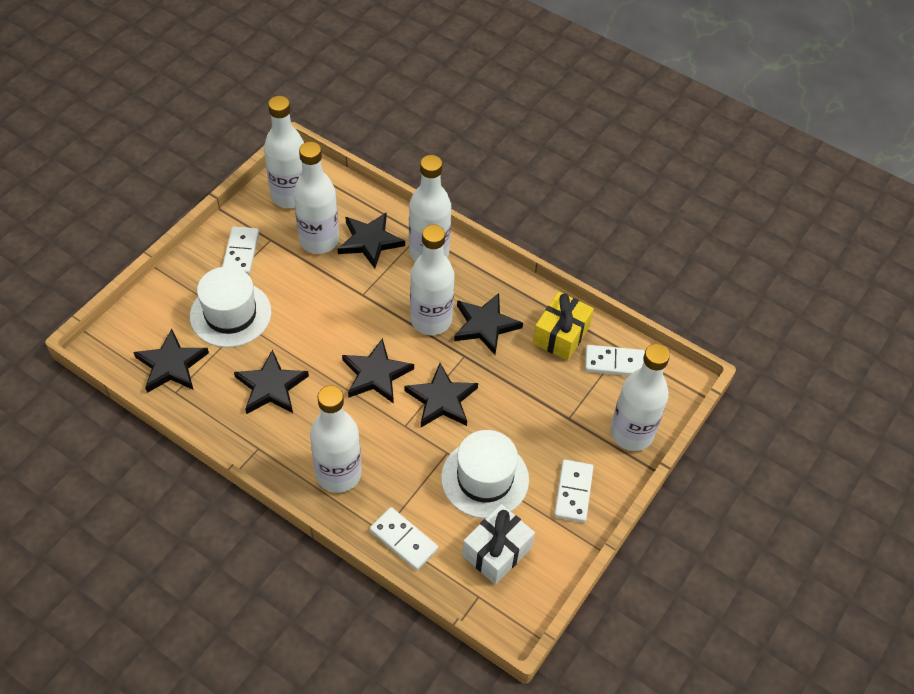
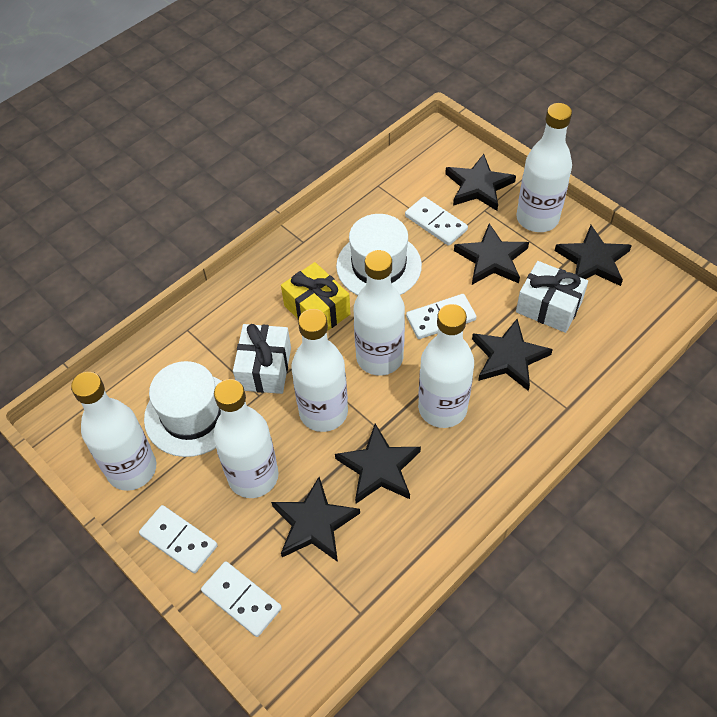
white gift: [462,504,535,584] = 1 -> [233,324,291,394] [516,261,588,333] = 2

